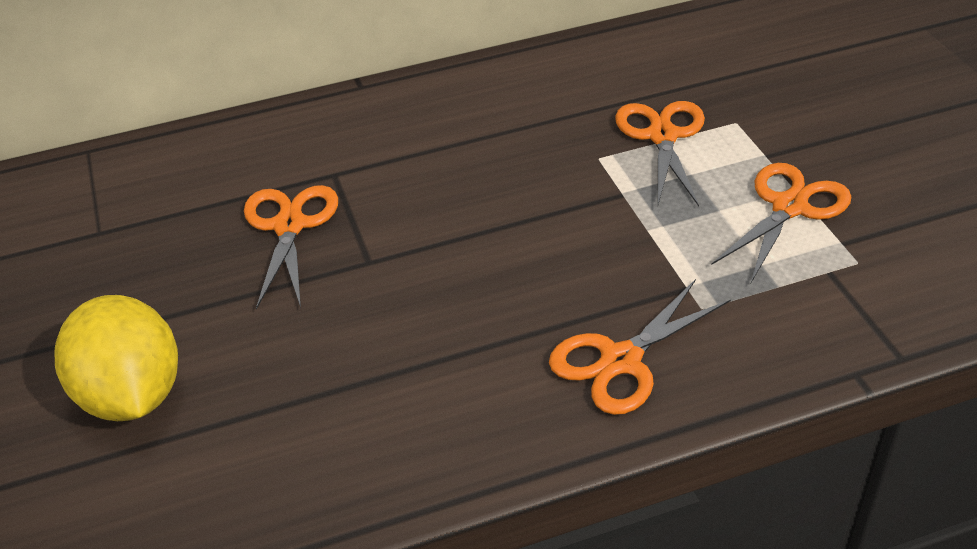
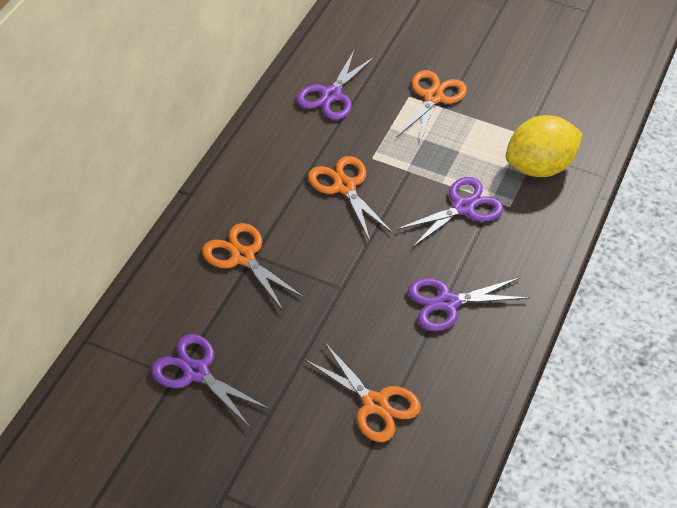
purple scissors: none = 0 -> [151,334,270,428] [296,51,375,120] [396,177,504,248] [408,277,530,331] = 4

